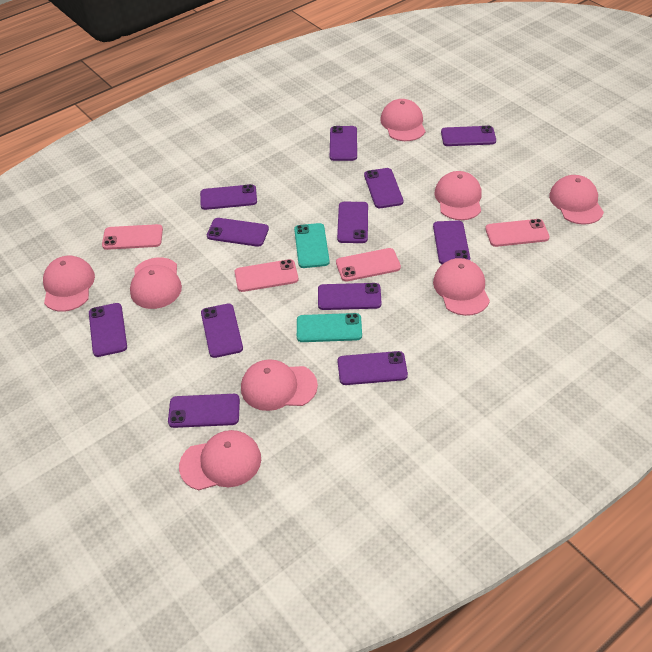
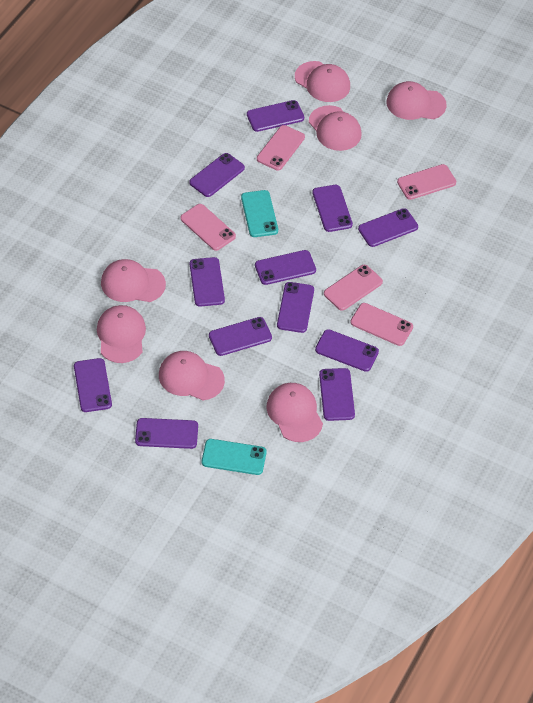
pink cap: [43,256,95,312] [130,257,182,309] [179,430,261,490] [241,359,318,411] [380,99,425,141] [433,258,490,316] [434,171,482,220] [549,175,604,225] = 8 -> [97,305,146,363] [101,259,166,302] [159,351,225,400] [267,383,323,442] [295,61,350,102] [309,105,362,151] [386,81,447,120] = 7
pink phone: [102,224,163,250] [235,259,298,292] [336,248,401,281] [485,219,550,247] = 4 -> [180,204,236,251] [257,125,305,170] [324,265,383,311] [350,303,413,346] [397,164,456,200] = 5

